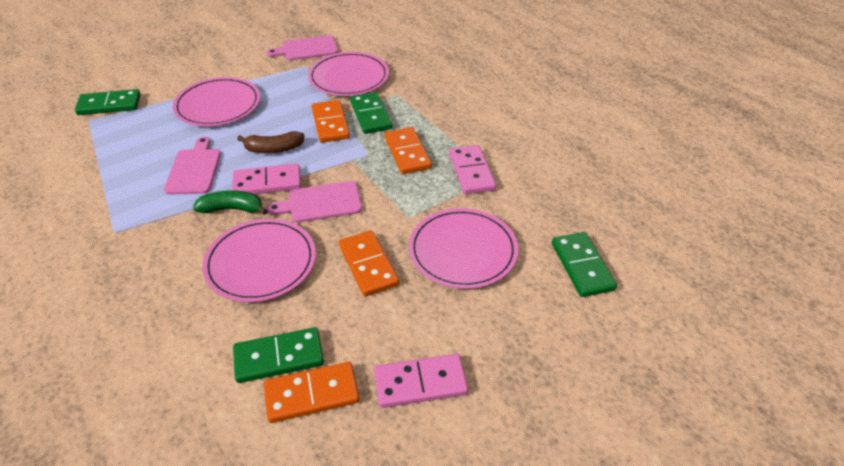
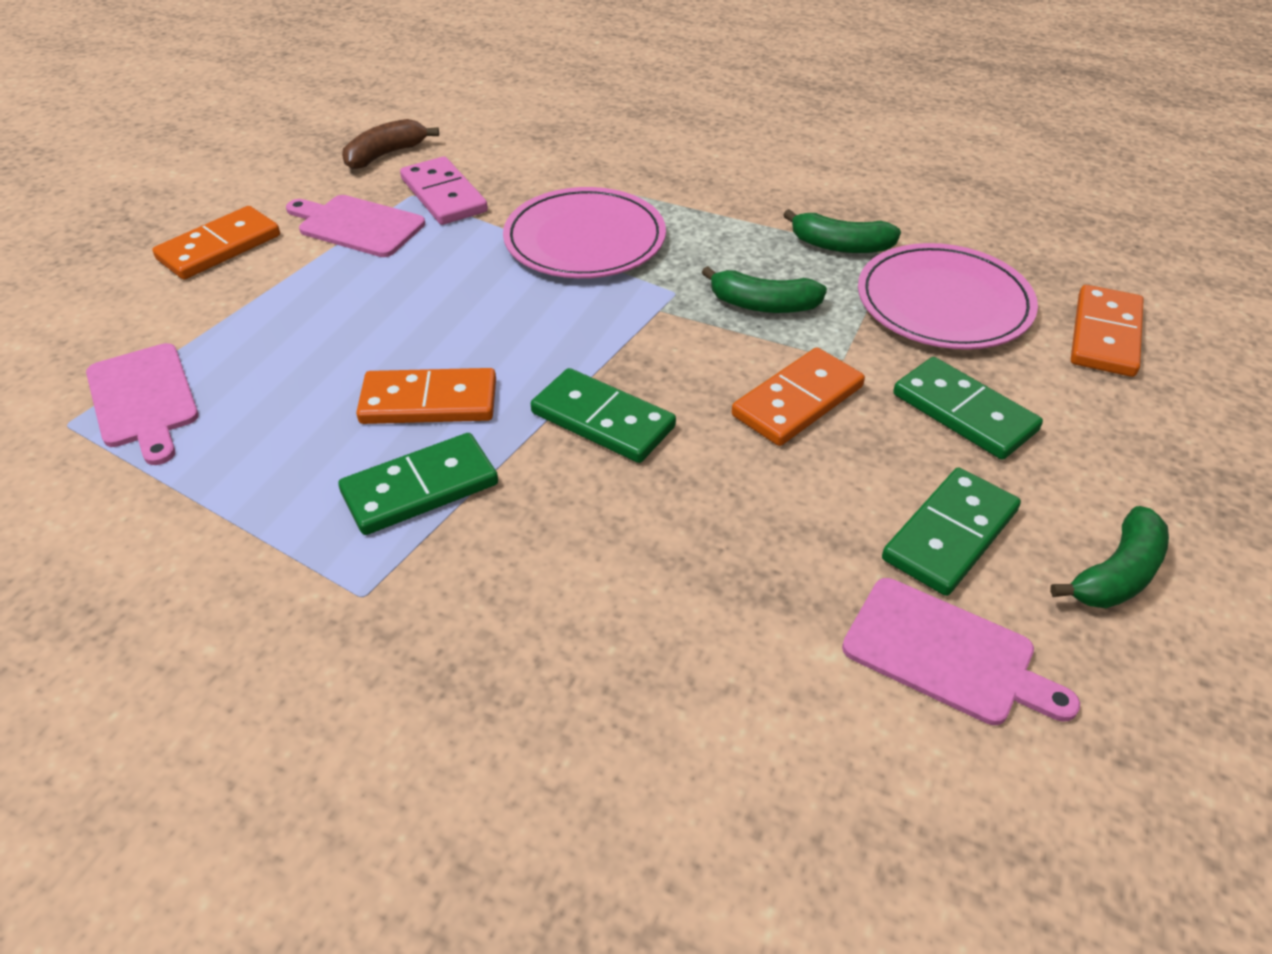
green banana: [193,190,268,215] = 1 -> [702,266,827,313] [783,209,901,253] [1050,506,1169,608] = 3
pink domino: [232,163,301,194] [374,354,468,408] [449,145,496,194] = 3 -> [400,157,488,225] = 1
pink plate: [173,77,260,126] [202,219,316,302] [308,52,389,96] [409,208,518,289] = 4 -> [503,187,666,278] [858,243,1038,349] = 2

